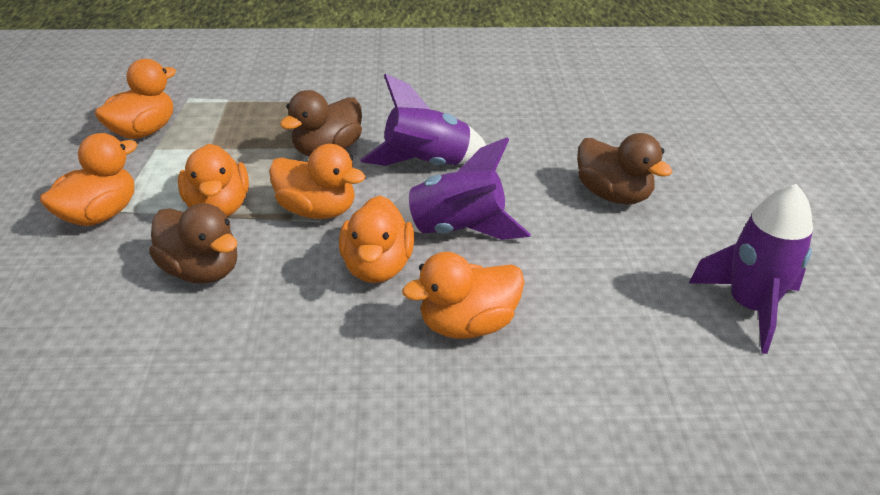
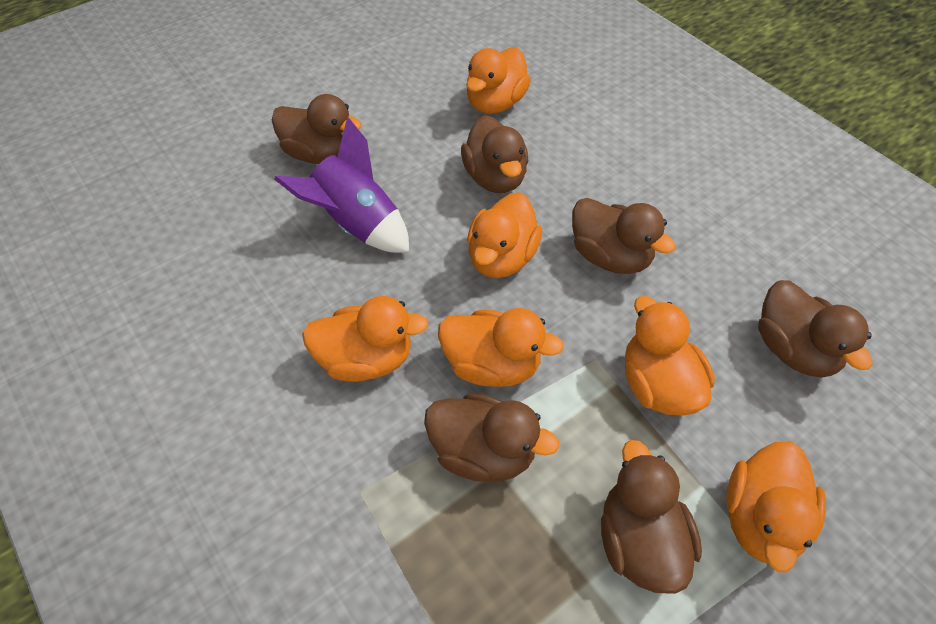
brown duck: [149,203,238,284] [280,90,362,157] [577,133,672,204] = 3 -> [272,94,361,164] [424,393,559,482] [461,115,529,193] [572,198,676,274] [601,440,702,594] [758,280,872,378] = 6
purple rocket: [360,74,486,166] [394,137,531,240] [689,184,813,354] = 3 -> [274,117,409,253] = 1

